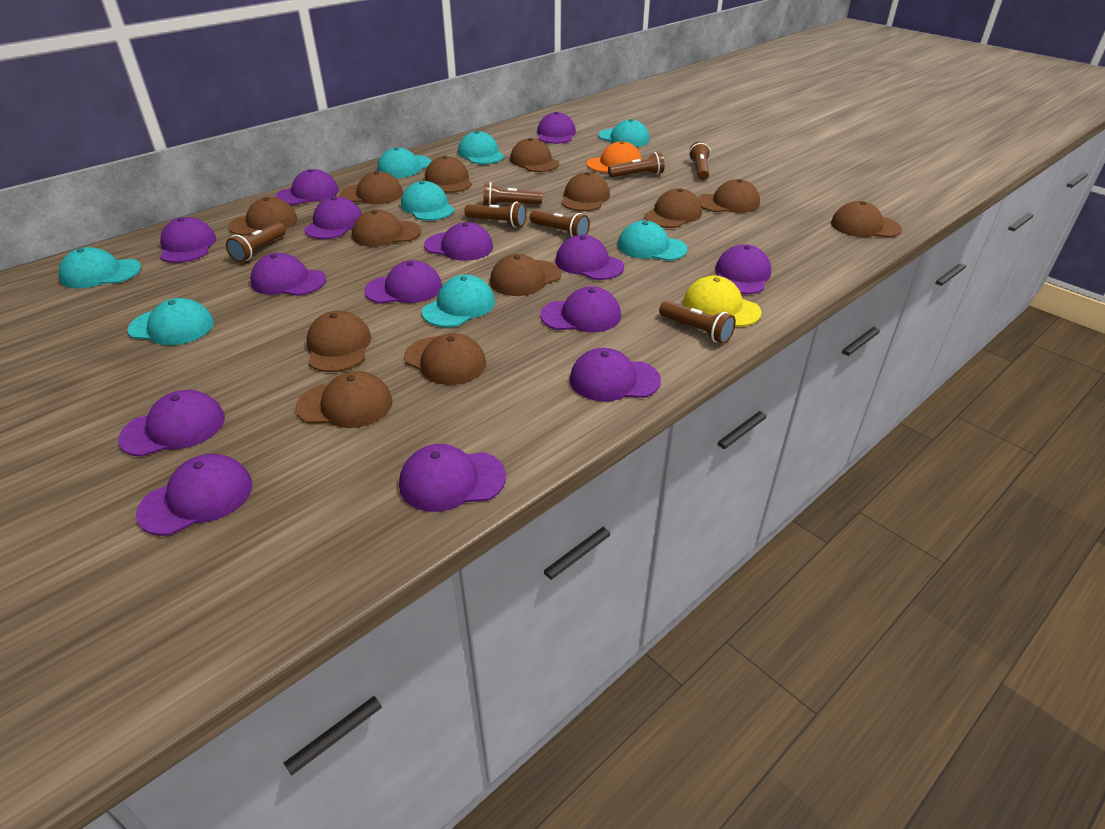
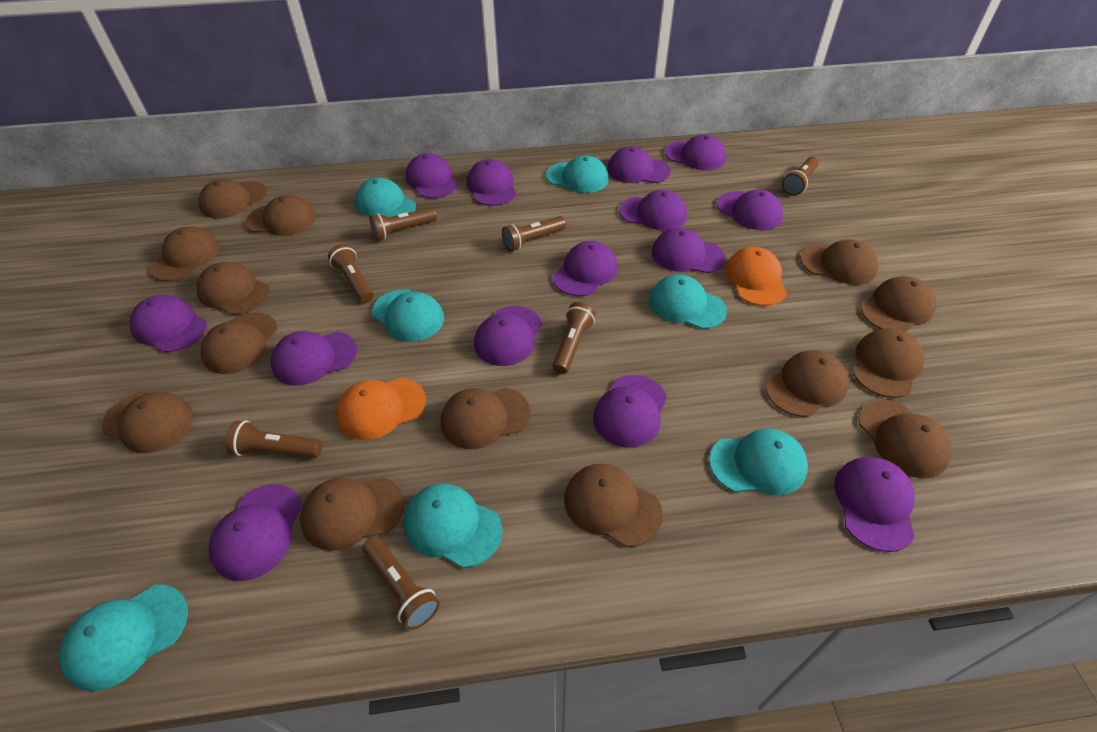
brown cap: [228,197,298,236] [296,371,392,428] [307,311,371,372] [340,171,403,204] [352,210,421,247] [404,333,486,385] [425,156,472,193] [490,254,561,296] [510,138,559,172] [561,172,610,211] [645,188,702,228] [698,179,760,213] [831,201,902,238] = 13 -> [102,391,193,453] [150,227,220,282] [197,262,270,315] [199,179,267,219] [201,312,277,374] [245,195,315,236] [300,477,404,551] [441,388,530,449] [564,464,662,547] [765,350,849,417] [800,239,878,285] [853,328,924,398] [858,400,952,478] [861,276,936,332] = 14
orange cap: [587,141,642,173] = 1 -> [336,378,426,440] [725,247,787,306] = 2
turquoise cap: [59,247,141,288] [127,298,214,345] [377,147,432,178] [401,181,454,221] [422,275,495,327] [458,131,504,164] [598,119,650,147] [617,220,688,261] = 8 -> [59,585,188,691] [355,178,416,217] [372,289,444,342] [404,483,503,568] [546,155,609,193] [649,274,727,329] [709,429,808,495] = 7
yellow cap: [683,276,761,327] = 1 -> none = 0

